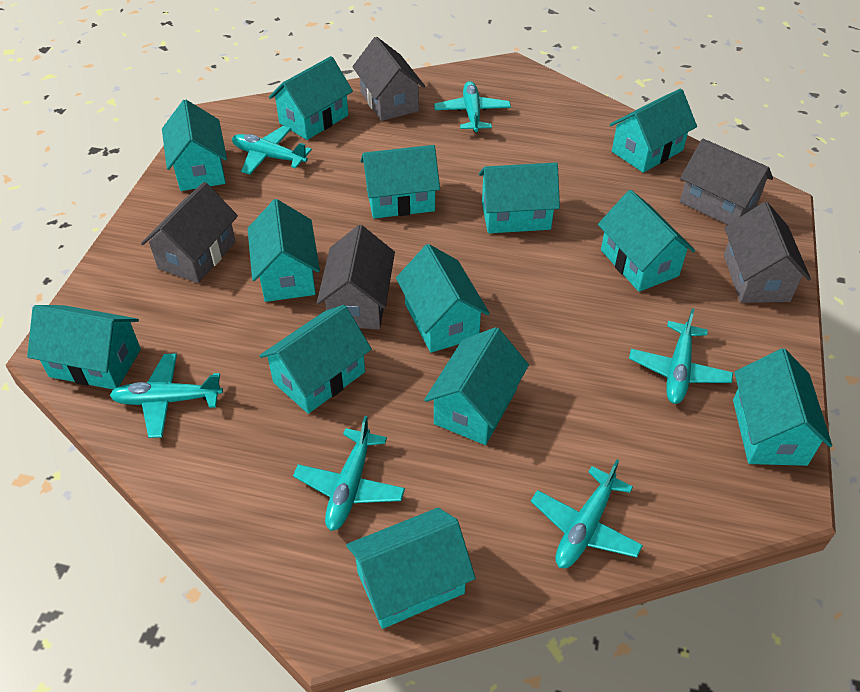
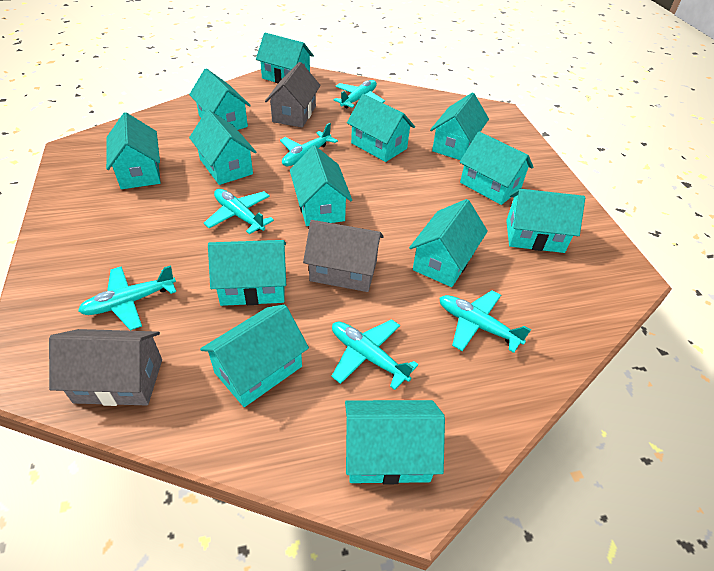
grey house: [141,182,238,283] [317,225,395,329] [352,37,425,121] [680,139,773,225] [724,202,811,303] = 5 -> [49,329,162,406] [265,62,321,127] [303,220,384,292] = 3

